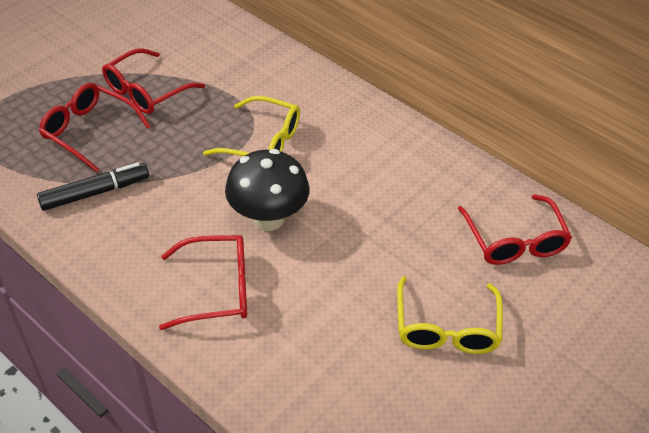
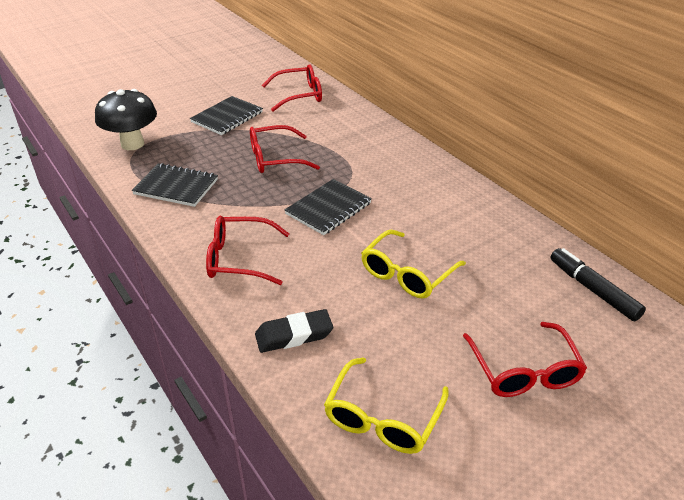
black eraser: none = 0 -> [255,309,333,353] = 1
black notebook: none = 0 -> [132,163,218,207] [190,96,263,135] [285,179,372,235] = 3

